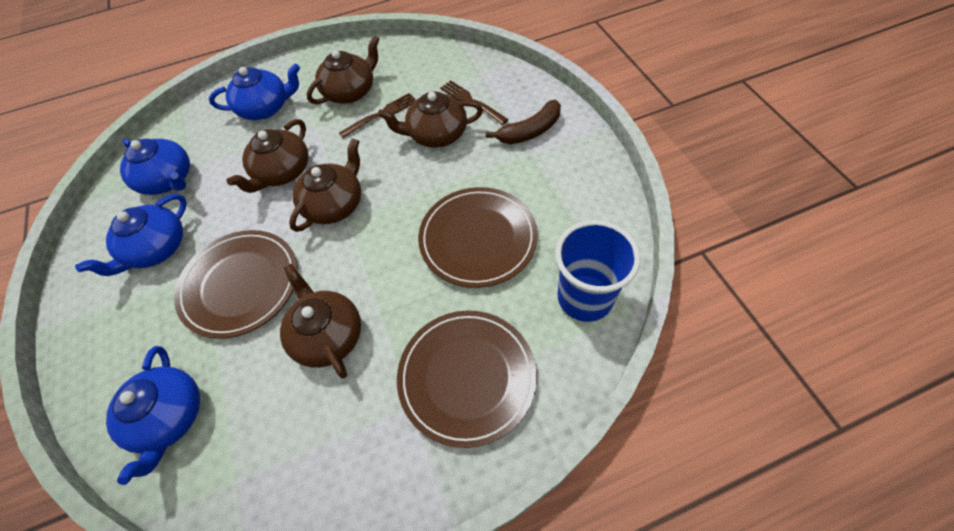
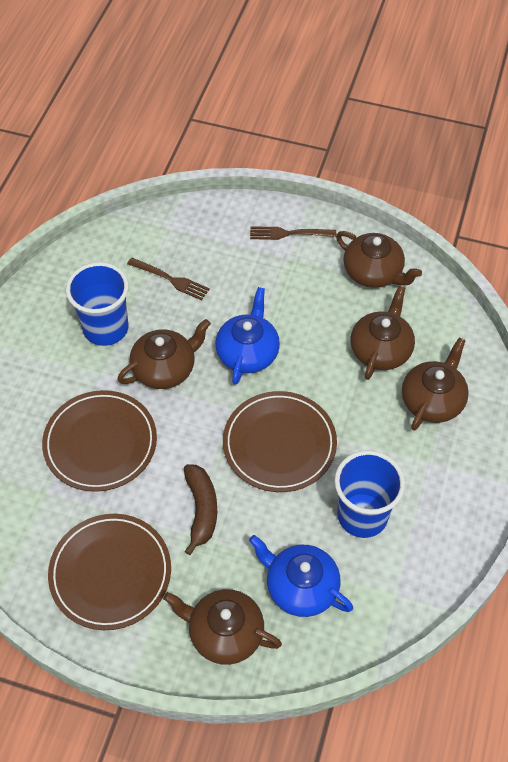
blue cup: [555,220,641,322] = 1 -> [66,262,129,346] [334,450,405,538] = 2
blue teapot: [75,194,187,276] [106,346,200,485] [120,139,190,195] [209,64,300,120] = 4 -> [215,287,280,385] [249,535,353,617] = 2

